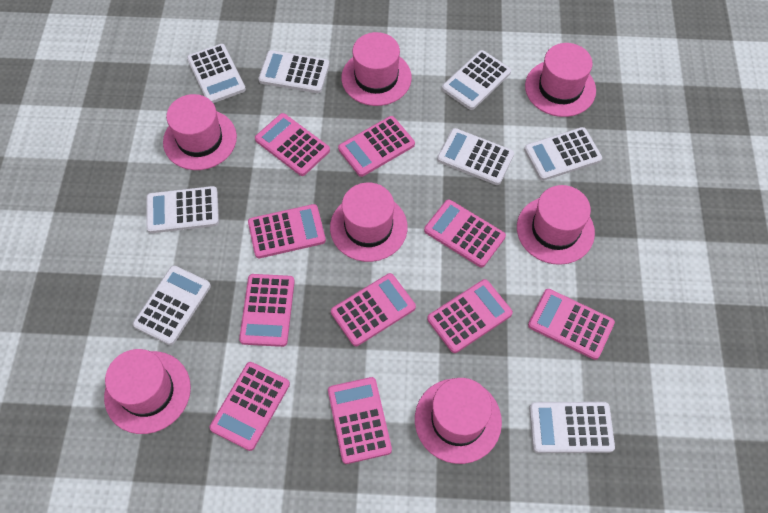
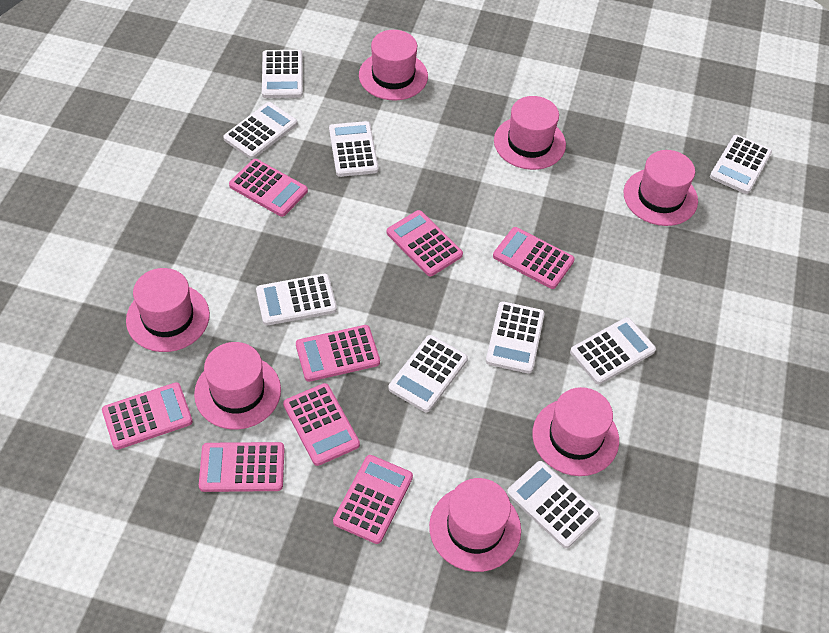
pink calculator: [209,362,290,451] [239,274,295,347] [248,204,326,258] [255,113,330,176] [328,377,392,464] [331,273,416,346] [338,116,415,177] [424,199,506,267] [427,279,513,353] [528,289,615,360] = 10 -> [102,382,193,450] [199,442,284,492] [229,159,308,217] [283,383,360,466] [296,325,380,382] [333,455,413,544] [387,210,463,276] [493,227,575,289] = 8
white calculator: [133,265,211,345] [146,186,219,233] [187,44,246,103] [258,50,330,93] [437,128,514,185] [442,50,511,110] [524,127,602,181] [529,402,615,453] = 8 -> [223,102,297,159] [256,274,337,325] [262,50,303,98] [329,121,379,177] [388,335,468,412] [486,301,545,373] [507,461,600,548] [570,317,656,385] [710,135,772,194] = 9

